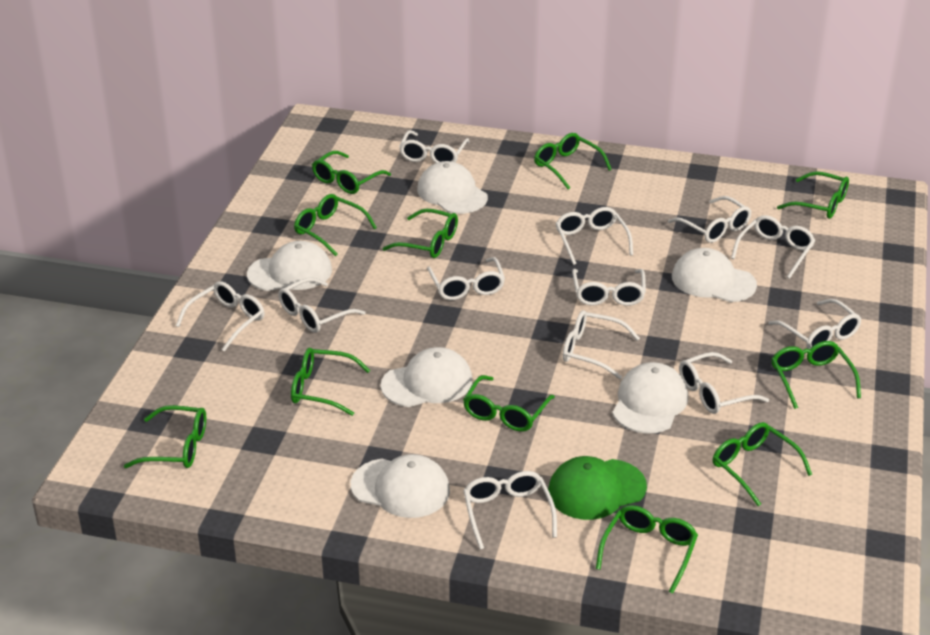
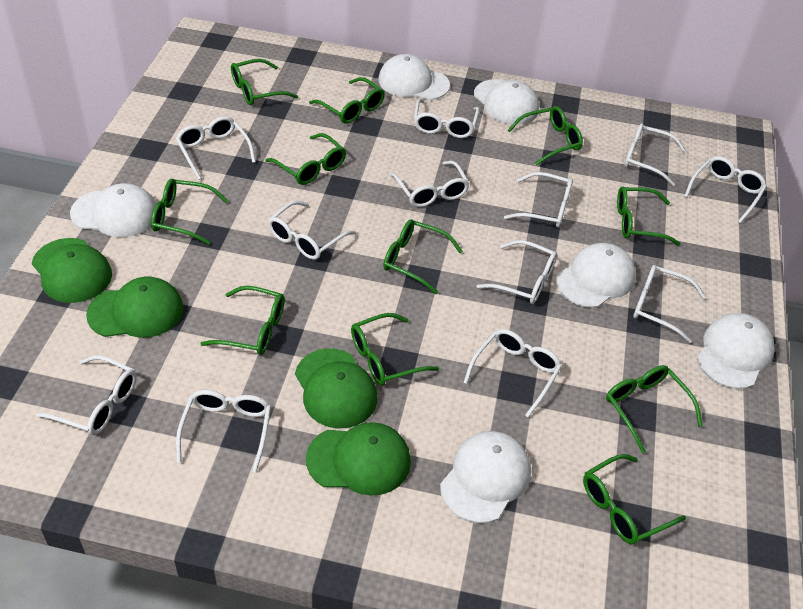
green cap: [548,456,647,520] = 1 -> [32,238,112,303] [86,277,184,338] [295,348,377,428] [306,422,411,496] = 4

